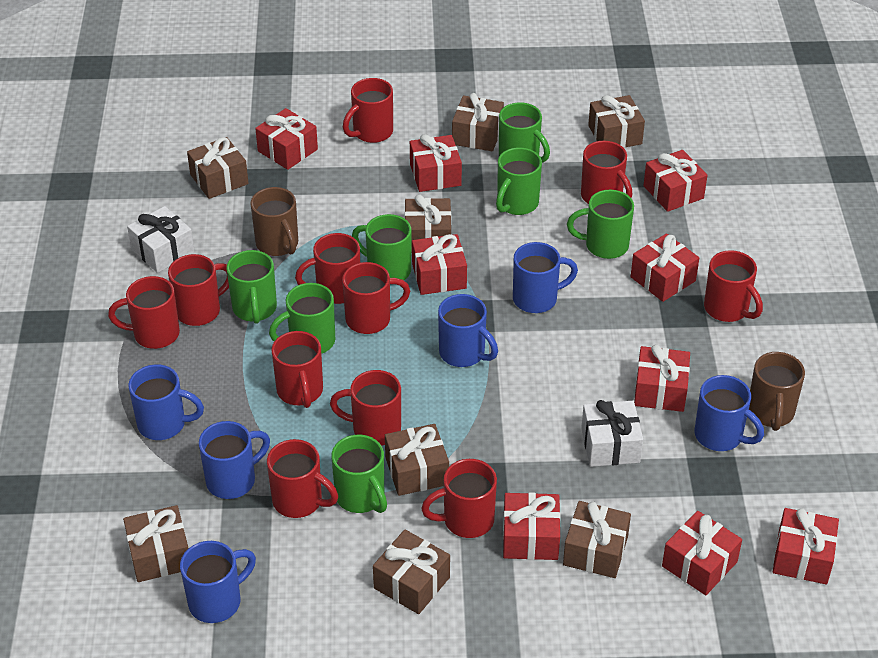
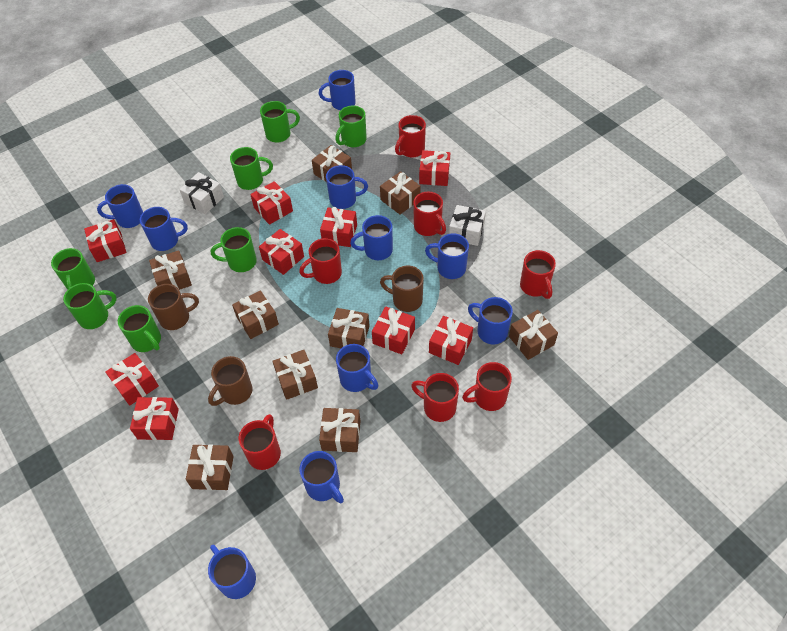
blue mug: [128,364,204,440] [180,541,256,623] [199,421,270,499] [438,294,498,367] [513,242,578,313] [695,375,764,451] = 6 -> [97,184,143,228] [140,207,188,251] [208,545,256,599] [299,451,344,503] [319,70,356,110] [326,165,368,209] [336,344,378,392] [350,215,393,260] [425,233,469,279] [468,297,513,344] = 10
brown gift: [123,505,188,582] [187,137,249,199] [373,529,450,614] [385,424,449,496] [404,195,451,253] [452,93,504,151] [563,501,631,578] [588,95,645,148] = 8 -> [149,250,192,290] [186,445,234,490] [232,290,279,339] [272,350,318,400] [312,145,352,182] [319,408,361,452] [328,308,370,348] [380,171,420,214] [509,310,558,360] = 9
brown mug: [250,187,298,256] [749,352,805,431] = 2 -> [148,284,199,330] [208,356,252,406] [380,266,424,312] = 3
red mug: [108,276,180,349] [168,254,229,326] [267,439,338,518] [271,331,323,408] [295,233,360,304] [330,370,401,446] [342,262,410,334] [343,78,393,143] [421,459,497,538] [581,141,633,204] [704,250,763,322] = 11 -> [238,414,281,470] [299,238,342,284] [395,115,426,157] [411,373,459,422] [413,192,446,236] [462,362,512,411] [520,250,556,299] = 7

